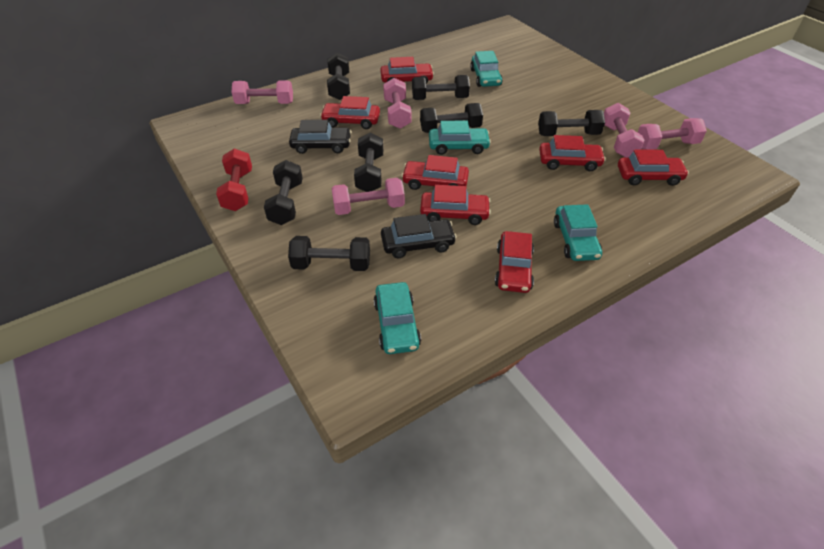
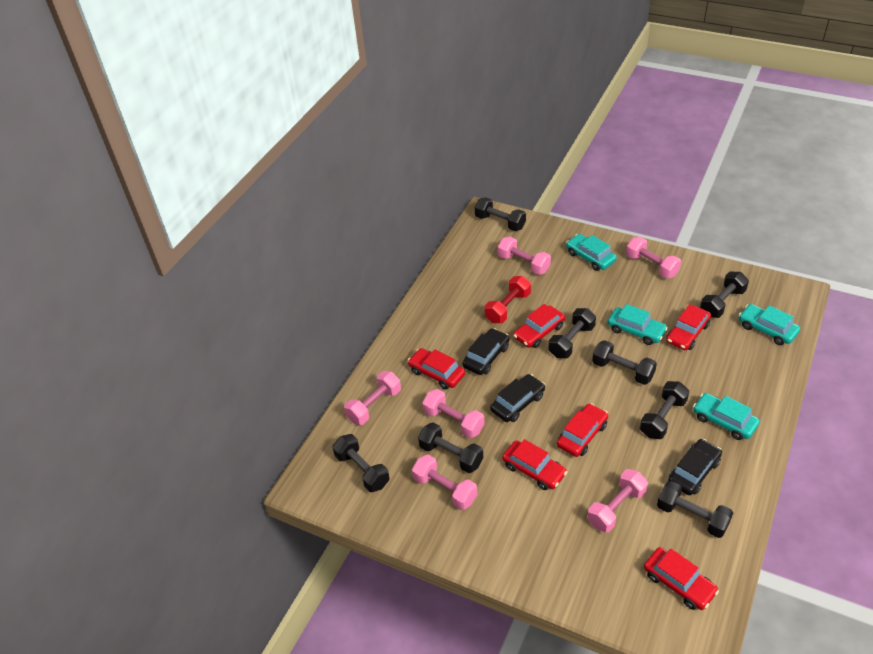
black car: [289,120,352,154] [381,214,457,258] = 2 -> [462,328,509,375] [490,374,545,422] [668,439,722,495] = 3
black dumbbell: [264,160,303,225] [288,236,370,271] [327,53,350,100] [354,133,383,192] [412,75,470,100] [420,103,483,133] [538,110,605,136] = 7 -> [333,434,390,492] [418,423,483,473] [475,197,526,231] [549,308,596,358] [592,340,657,385] [640,381,689,439] [657,481,733,538] [700,272,749,318] = 8
pink dumbbell: [232,80,293,104] [332,178,405,215] [383,78,411,129] [604,103,644,158] [638,118,707,150] = 5 -> [344,371,401,425] [412,454,478,510] [422,389,485,438] [498,237,551,275] [587,469,648,533] [626,237,681,278] = 6
red car: [320,96,380,129] [380,57,434,84] [401,155,469,190] [420,185,491,225] [495,231,534,293] [539,135,606,171] [618,149,689,186] = 7 -> [408,348,465,389] [502,439,567,490] [513,304,565,348] [557,403,608,457] [644,547,719,610] [666,304,711,350] = 6

